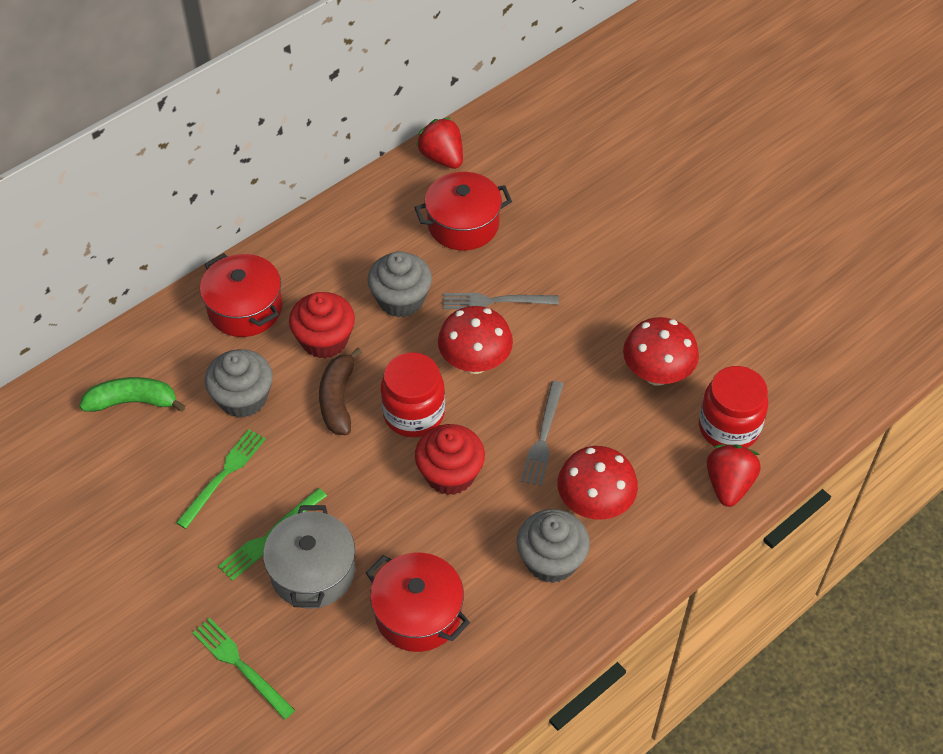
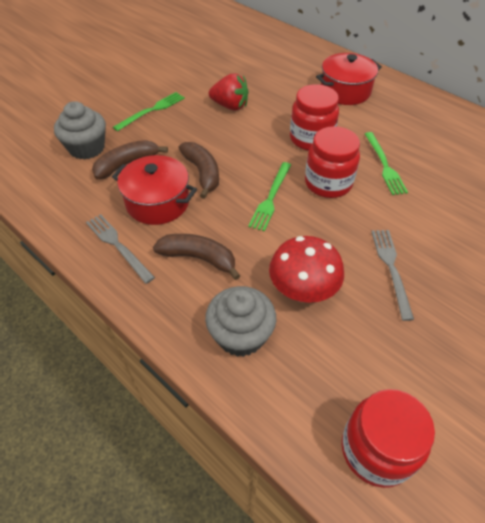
brown banana: [319,348,362,435] = 1 -> [92,140,168,179] [153,234,240,280] [178,142,219,199] = 3
green banana: [79,377,185,412] = 1 -> none = 0
grey cupcake: [205,349,273,418] [367,251,432,317] [517,509,590,583] = 3 -> [54,101,106,160] [205,286,276,357] = 2
grey pot: [263,505,355,609] = 1 -> none = 0
red cupcake: [289,292,355,359] [415,424,485,495] = 2 -> none = 0
red jar: [381,352,445,437] [699,366,768,448] = 2 -> [290,84,339,151] [305,126,360,198] [342,389,435,488] = 3
red mushroom: [438,306,513,374] [558,446,638,520] [623,317,699,386] = 3 -> [269,236,344,303] = 1
red pot: [200,253,282,337] [366,553,470,652] [414,172,512,250] = 3 -> [112,155,197,225] [316,53,382,105] = 2
red strawberry: [416,117,463,169] [707,444,761,507] = 2 -> [209,73,249,110] = 1

